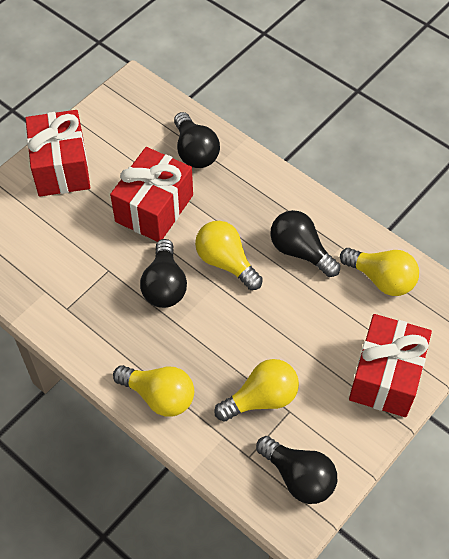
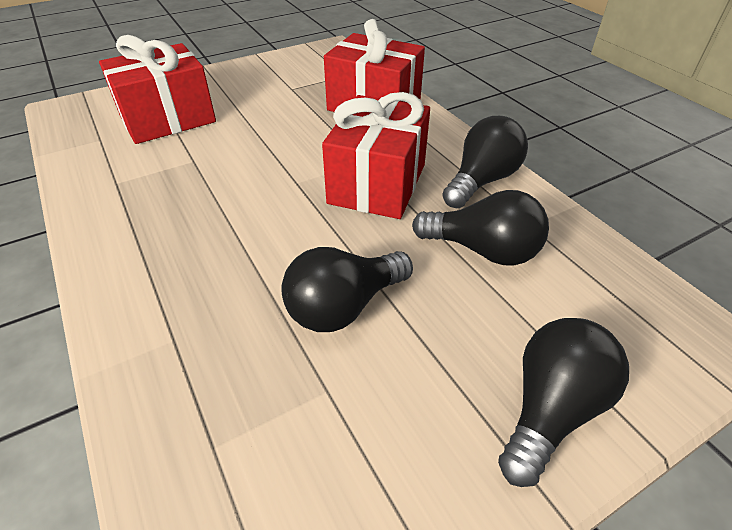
yellow light bulb: [113,365,194,417] [195,221,263,290] [214,359,299,422] [340,248,419,296] = 4 -> none = 0

